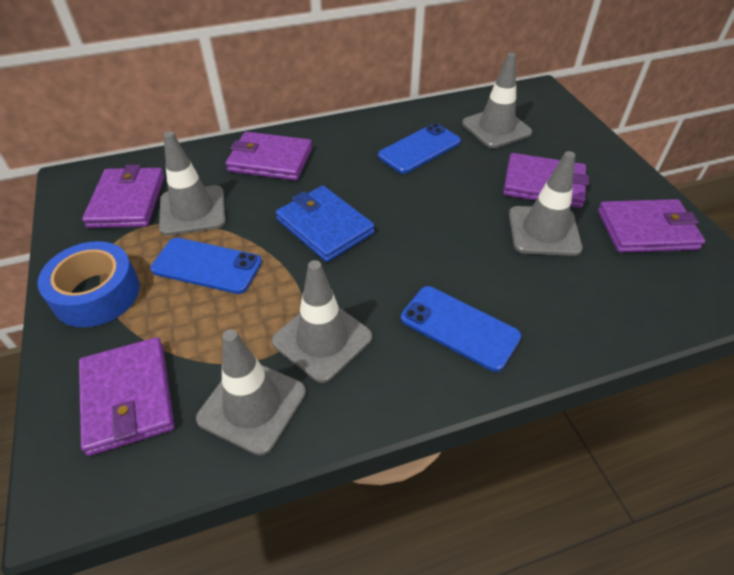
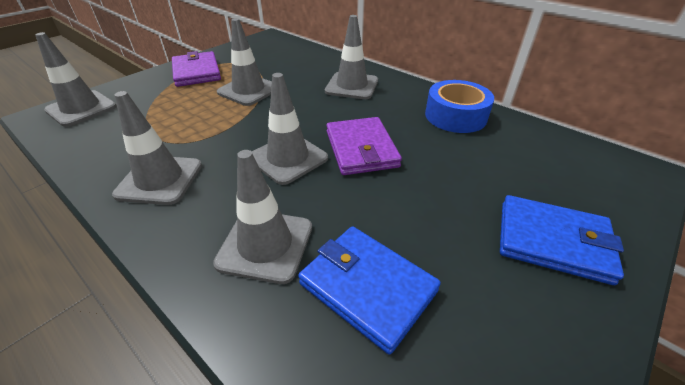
blue phone: [150,238,262,294] [378,123,461,174] [401,286,521,372] = 3 -> none = 0
blue wallet: [276,186,375,262] = 1 -> [298,226,441,355] [500,195,624,285] = 2
grey traffic cone: [159,131,226,236] [196,329,306,456] [272,260,372,383] [462,53,532,148] [509,151,583,256] = 5 -> [35,32,117,127] [112,91,202,205] [213,150,312,284] [217,18,272,106] [252,73,328,185] [325,15,378,99] = 6
purple wallet: [79,337,175,456] [82,165,165,228] [226,132,312,181] [503,153,589,208] [598,199,705,253] = 5 -> [172,51,221,87] [326,117,402,175] = 2

